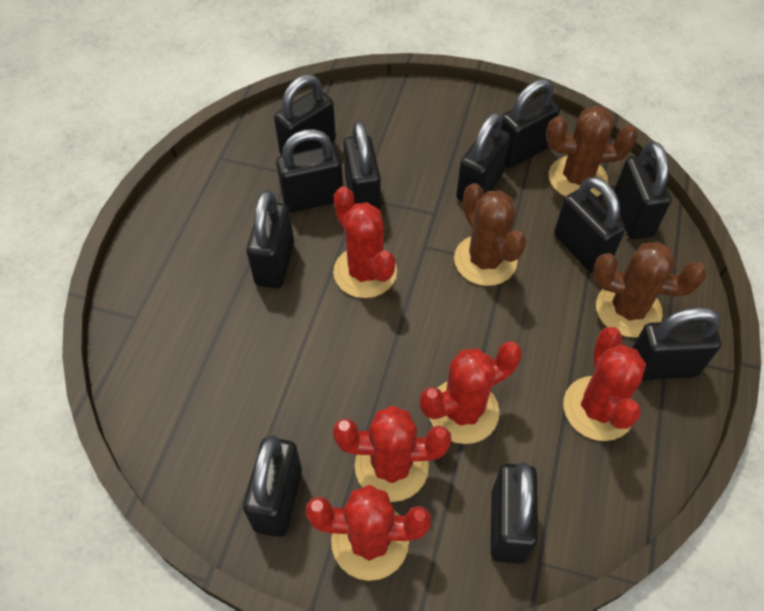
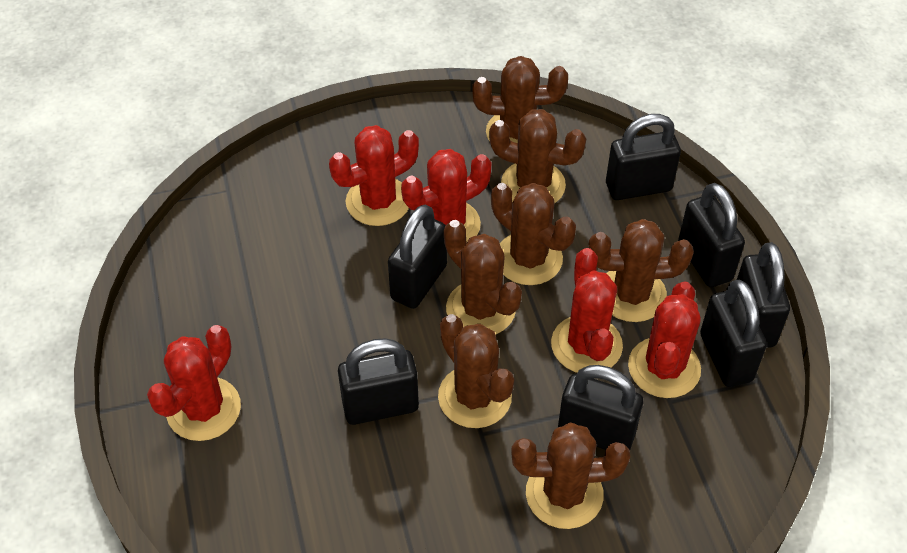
black padlock: [243,435,302,537] [246,190,294,289] [274,74,336,155] [276,129,343,212] [343,121,381,210] [456,112,511,202] [491,462,538,564] [501,79,560,168] [554,177,626,273] [614,141,671,239] [632,307,721,380] = 11 -> [338,338,419,425] [388,205,447,309] [558,365,643,450] [606,114,681,200] [678,183,745,287] [700,280,767,387] [737,242,790,348] = 7
brown cactus: [454,183,527,286] [546,106,638,197] [593,242,706,338] = 3 -> [438,314,514,428] [444,220,522,335] [473,56,568,143] [489,109,586,203] [491,183,576,285] [511,422,630,529] [588,219,694,322] = 7

